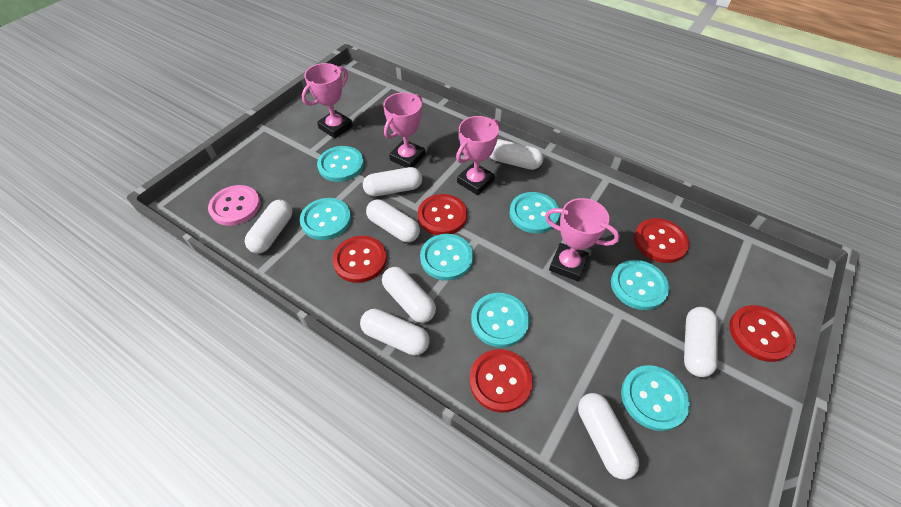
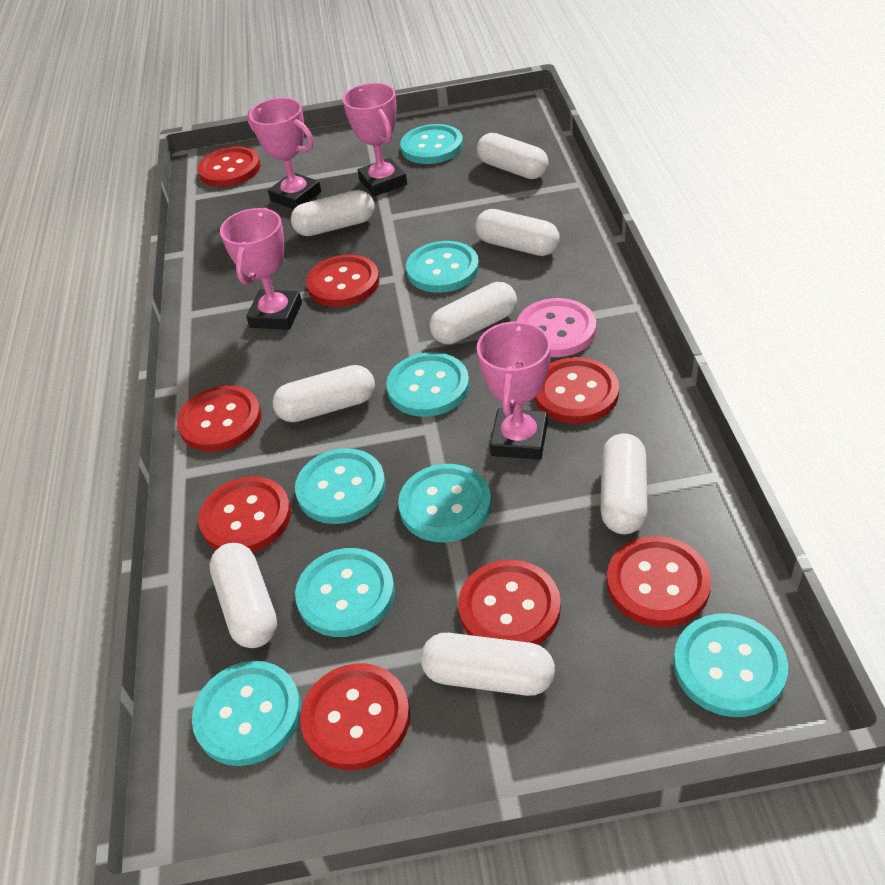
red button: [332,236,387,283] [418,194,467,235] [469,349,533,413] [634,218,689,263] [729,305,796,362] = 5 -> [177,385,261,452] [197,147,261,187] [198,476,291,552] [300,663,410,770] [306,255,379,307] [458,560,561,645] [534,357,619,424] [607,536,711,627] = 8
turquoise button: [300,198,351,240] [317,146,364,182] [420,234,473,281] [471,293,530,348] [509,192,560,233] [611,260,669,310] [621,365,690,431] = 7 -> [192,661,301,766] [295,448,386,524] [295,548,395,637] [386,352,469,417] [398,464,491,542] [400,124,463,164] [406,241,479,293] [673,613,788,717] = 8

